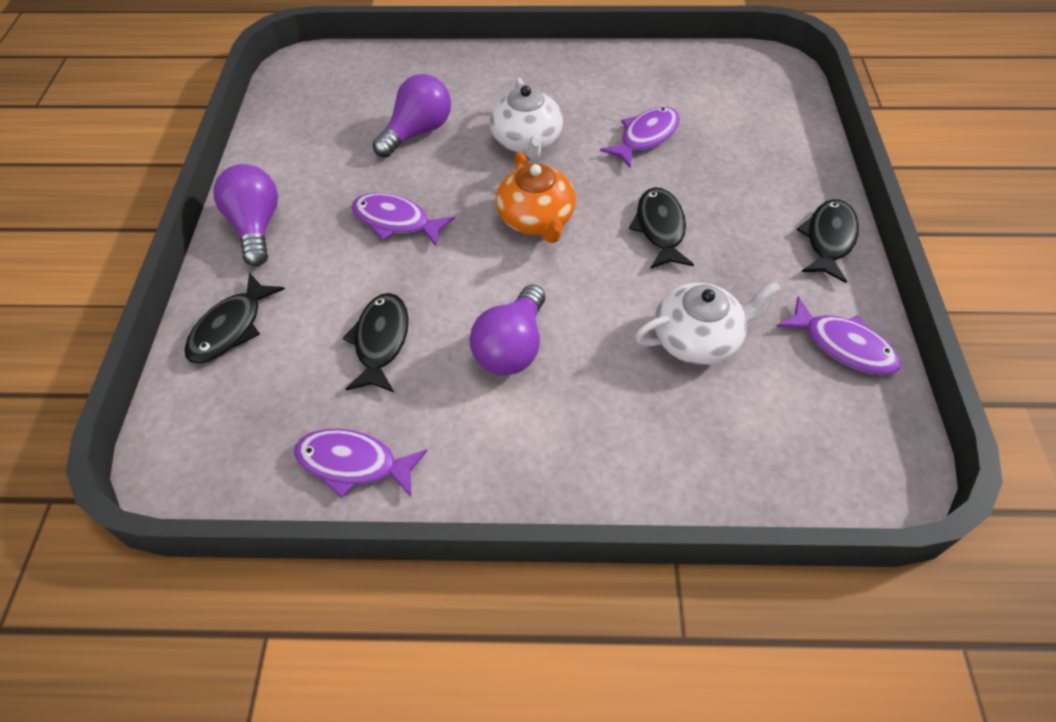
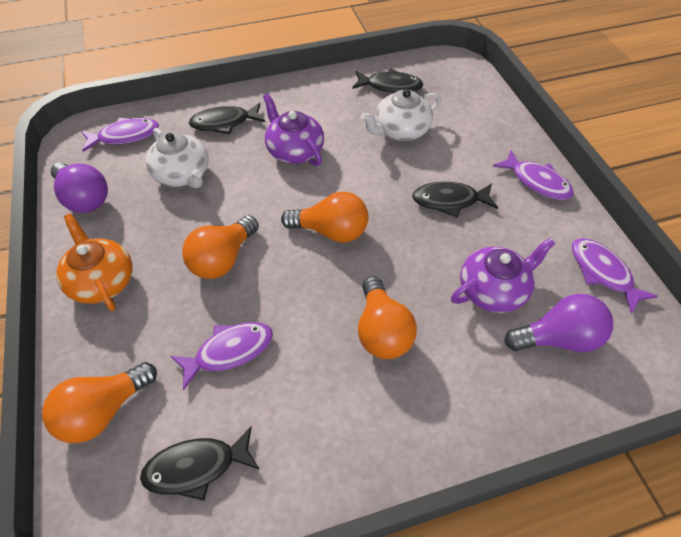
orange light bulb: none = 0 -> [42,362,157,443] [182,215,259,279] [281,192,368,243] [358,276,417,359] = 4
purple light bulb: [213,164,278,266] [372,74,451,158] [469,284,545,375] = 3 -> [51,163,108,213] [504,294,613,352] = 2
purple teapot: none = 0 -> [263,94,324,166] [451,238,555,313] = 2

